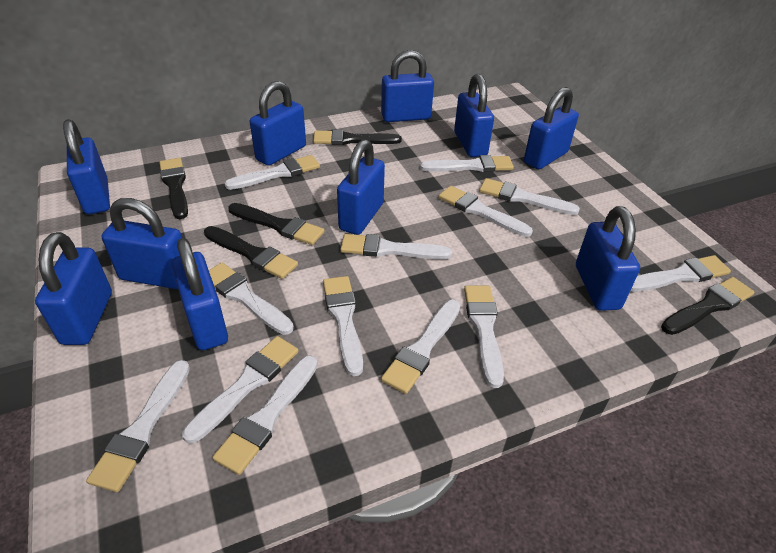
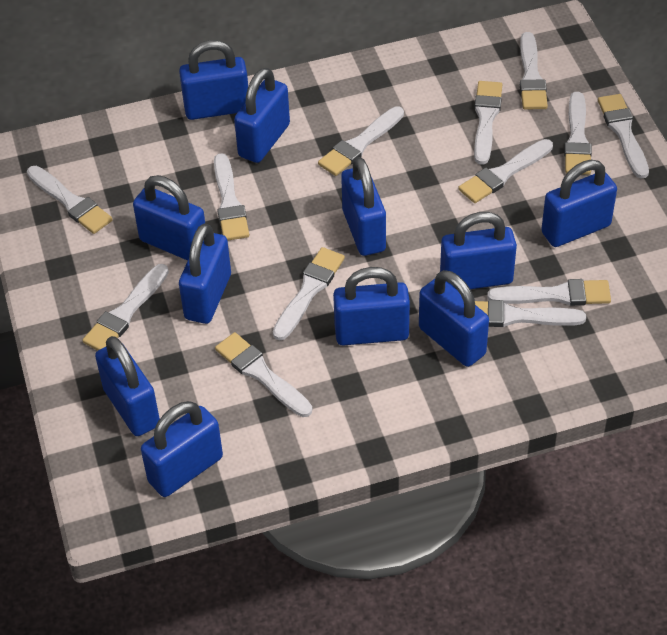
black brush: [159,158,188,219] [204,226,298,279] [228,203,324,245] [313,129,402,145] [661,277,755,335] = 5 -> none = 0
blue padlock: [35,232,112,345] [63,119,110,214] [102,198,182,289] [172,238,228,350] [250,81,306,166] [337,139,385,235] [381,50,434,122] [454,74,494,157] [524,87,579,169] [576,206,640,311] = 10 -> [95,336,160,436] [133,175,205,261] [141,401,223,497] [179,40,248,120] [179,223,231,324] [234,68,290,163] [333,267,410,346] [341,157,386,256] [419,270,489,367] [440,212,517,291] [541,160,617,247] = 11

